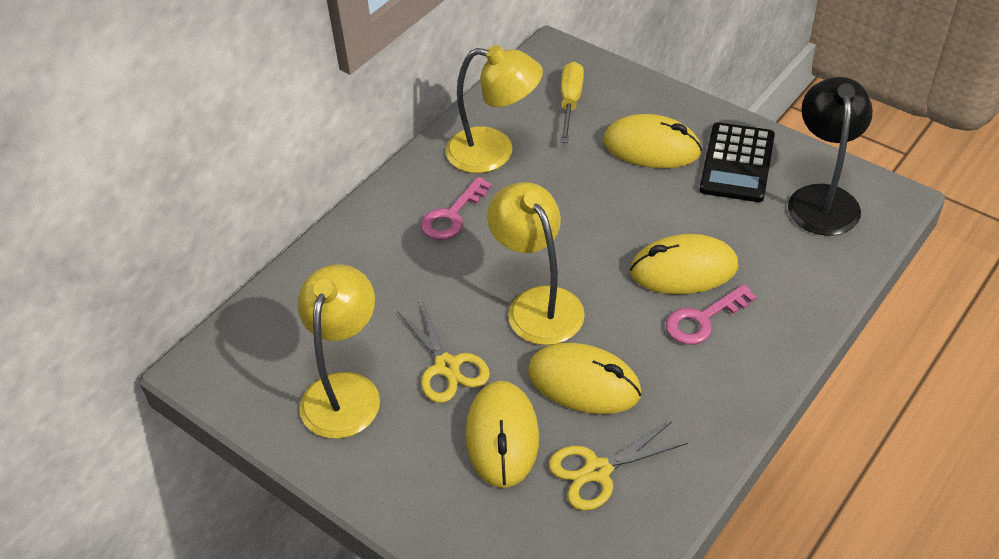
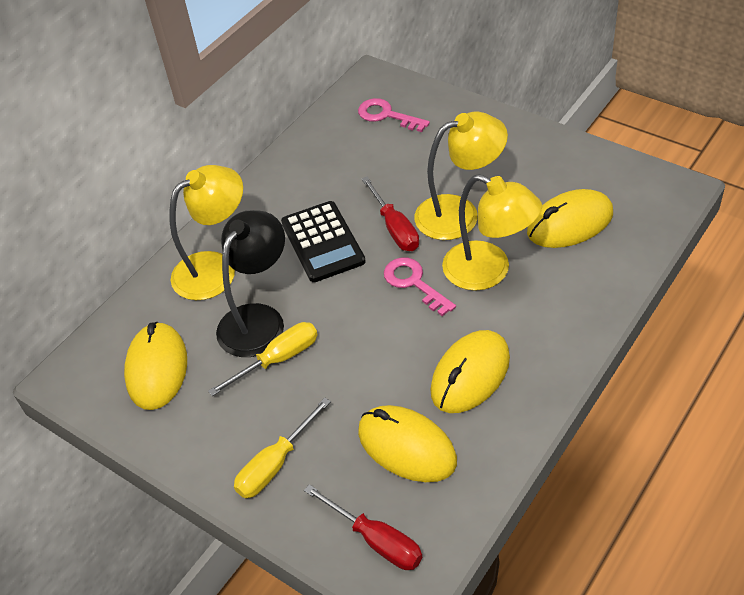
red screwdriver: none = 0 -> [304,484,422,570] [362,176,419,251] = 2
yellow scissors: [397,301,490,403] [549,421,688,511] = 2 -> none = 0
yellow screwdriver: [561,62,584,143] = 1 -> [208,322,318,396] [234,398,331,498] = 2

